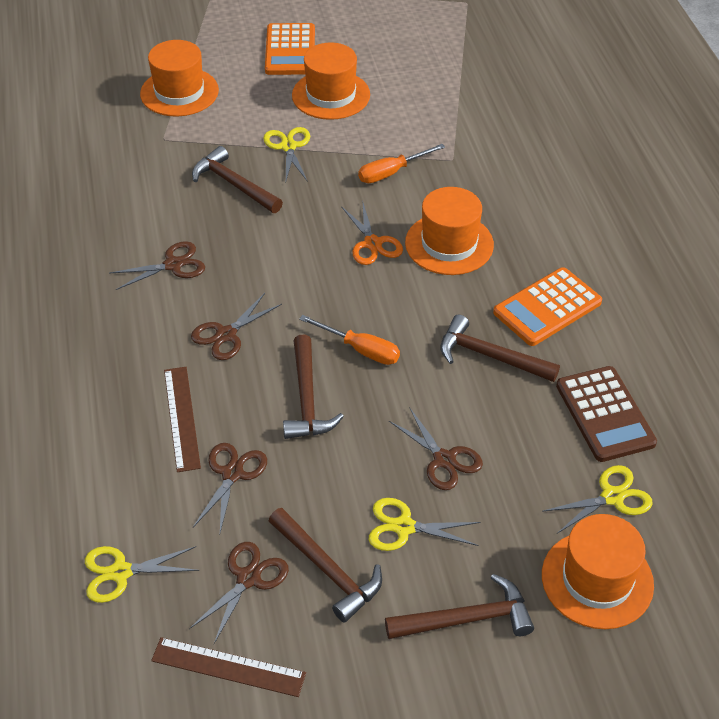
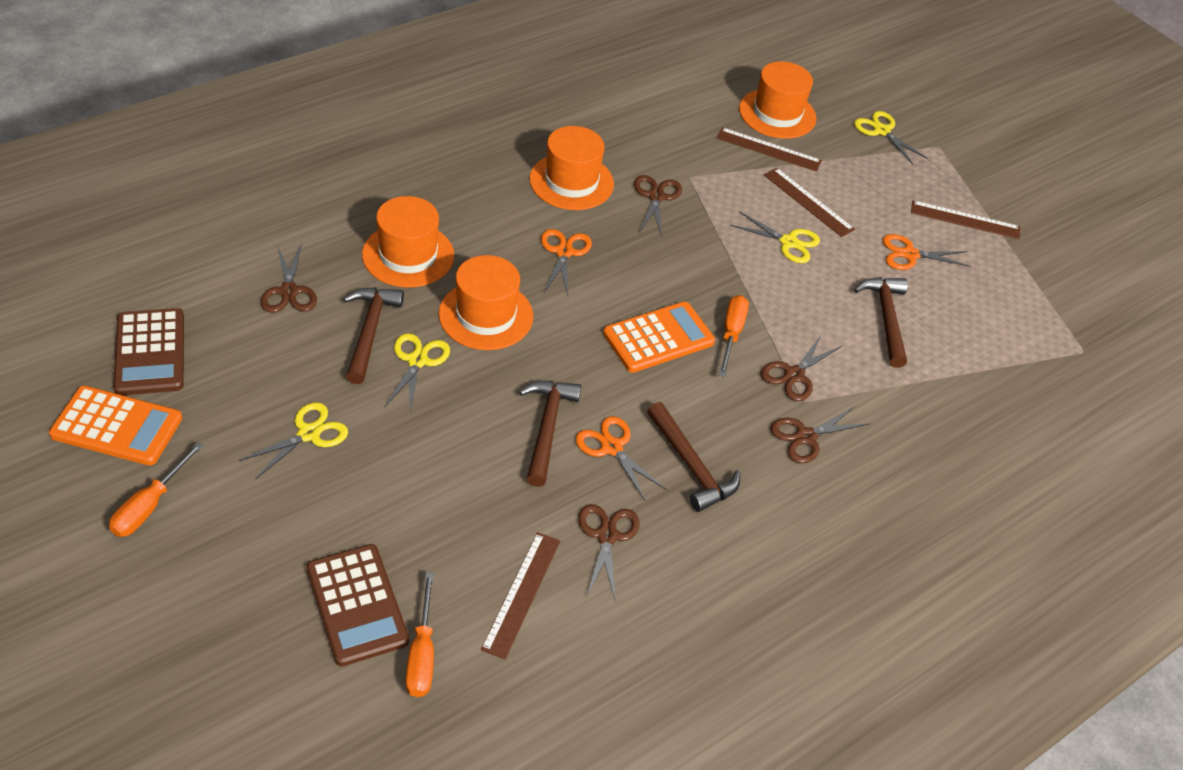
brown calculator: [556,366,657,462] = 1 -> [113,308,184,395] [306,544,409,666] = 2
brown hammer: [192,146,283,213] [269,508,382,623] [283,334,344,439] [385,574,534,639] [440,315,560,382] = 5 -> [343,287,404,384] [519,381,581,487] [647,402,741,512] [854,277,908,368] = 4
brown ruler: [151,637,306,697] [164,367,201,472] = 2 -> [481,532,560,659] [716,127,822,172] [764,168,855,237] [911,200,1020,239] = 4
orange scissors: [341,200,403,265] = 1 -> [541,229,592,295] [576,416,667,500] [883,234,971,270] = 3
orange screwdriver: [299,315,400,365] [358,144,445,183] = 2 -> [109,442,204,537] [406,573,434,697] [719,295,749,377] = 3

